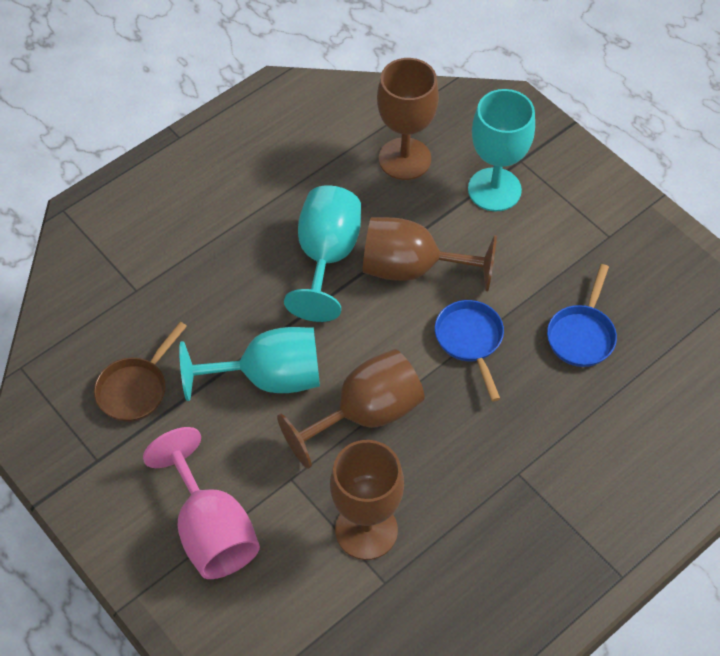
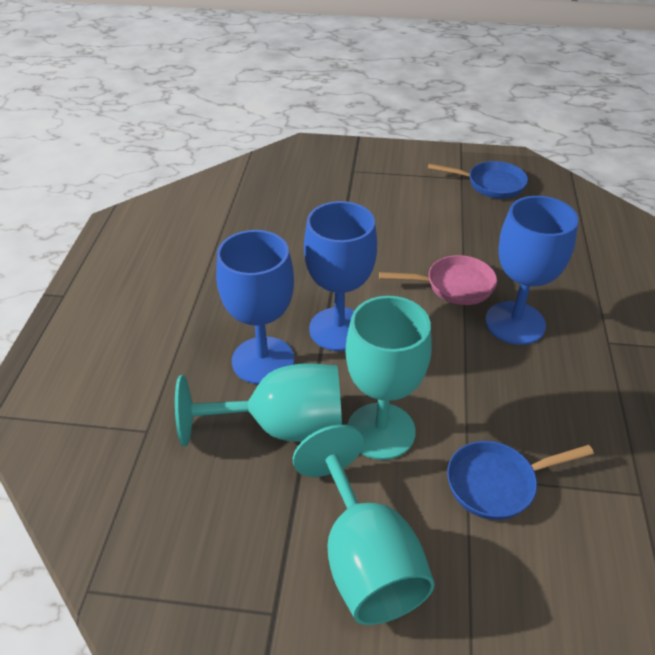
blue goblet: none = 0 -> [216,230,294,384] [304,201,377,351] [485,196,578,345] = 3
brown goblet: [277,349,425,469] [330,440,404,560] [363,217,497,292] [377,58,439,180] = 4 -> none = 0
brown pan: [94,322,187,422] = 1 -> none = 0
pink goblet: [143,427,260,579] = 1 -> none = 0
pink pan: none = 0 -> [379,255,497,305] = 1

